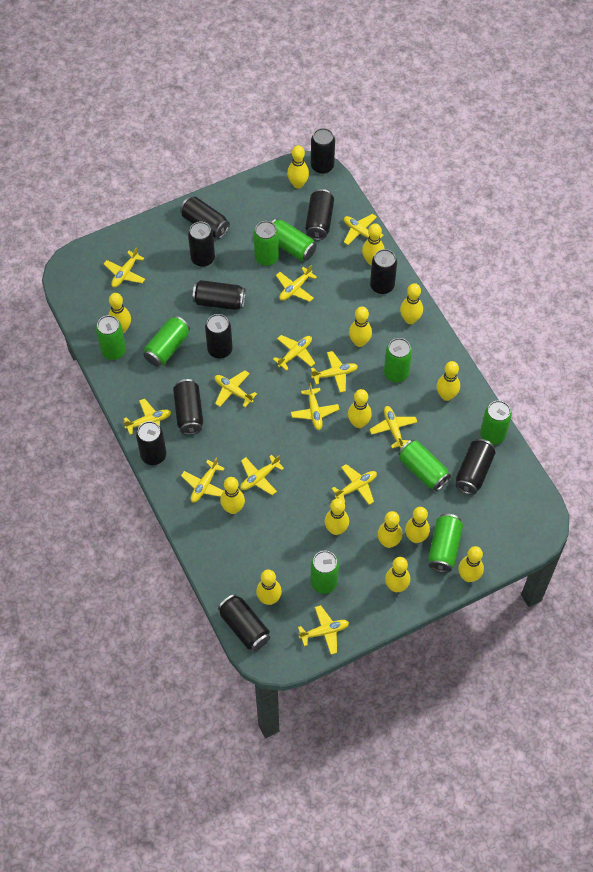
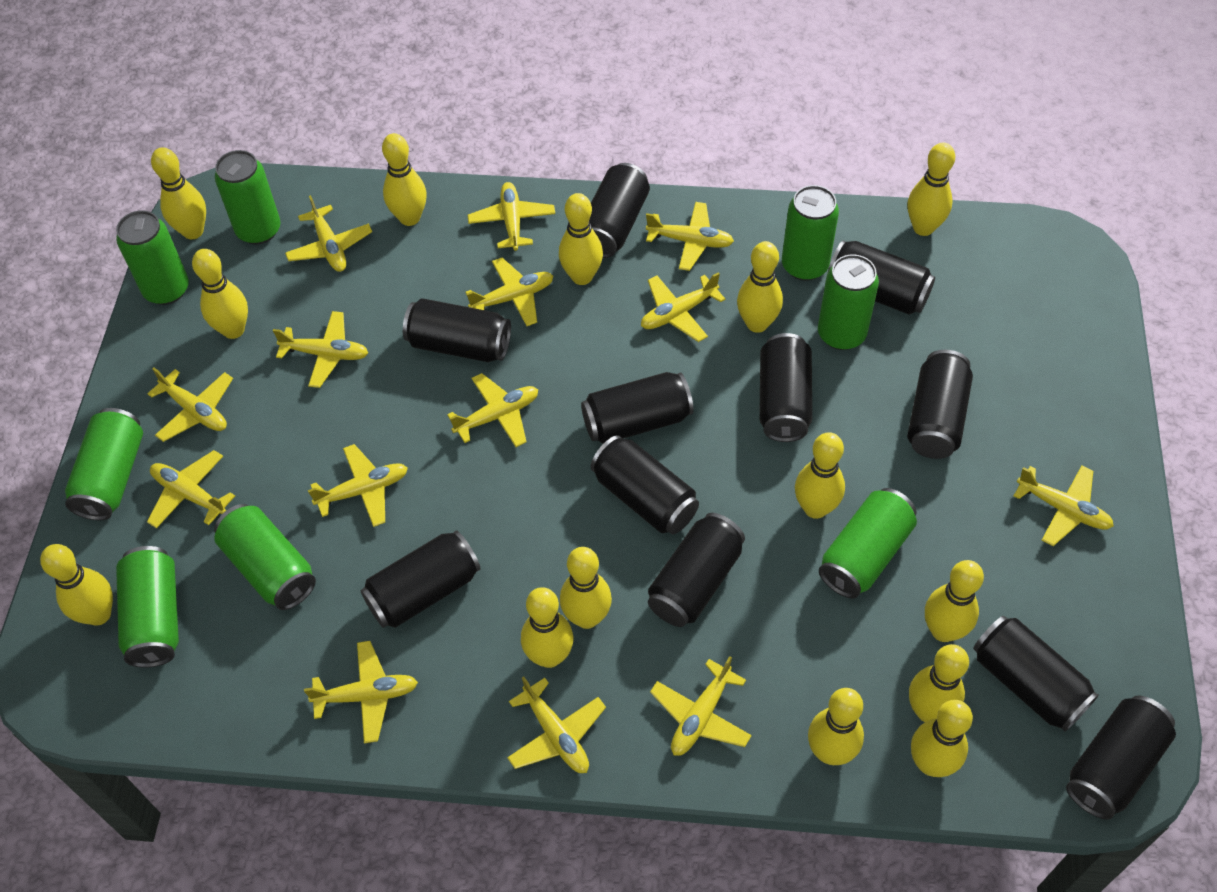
green can: [96,315,126,360] [143,316,190,367] [254,221,279,266] [272,219,316,261] [310,551,339,594] [384,338,412,382] [398,440,451,491] [428,514,463,573] [480,400,512,445] = 9 -> [65,408,143,520] [116,210,189,305] [116,546,179,668] [214,504,316,610] [215,150,280,245] [782,185,839,281] [818,254,879,350] [819,488,917,598] = 8
yellow plane: [104,247,145,287] [124,399,171,435] [181,458,225,502] [215,370,257,407] [240,455,284,495] [273,335,315,371] [276,265,317,302] [291,383,339,430] [298,605,349,654] [311,351,358,392] [332,464,377,505] [344,214,383,245] [369,406,417,448] = 13 -> [147,368,233,442] [147,450,235,528] [273,311,368,388] [285,195,372,272] [304,641,418,743] [308,444,408,527] [447,373,538,447] [466,258,553,326] [468,182,555,251] [507,677,606,773] [641,272,725,342] [646,202,734,271] [650,656,752,756] [1014,466,1114,546] = 14

